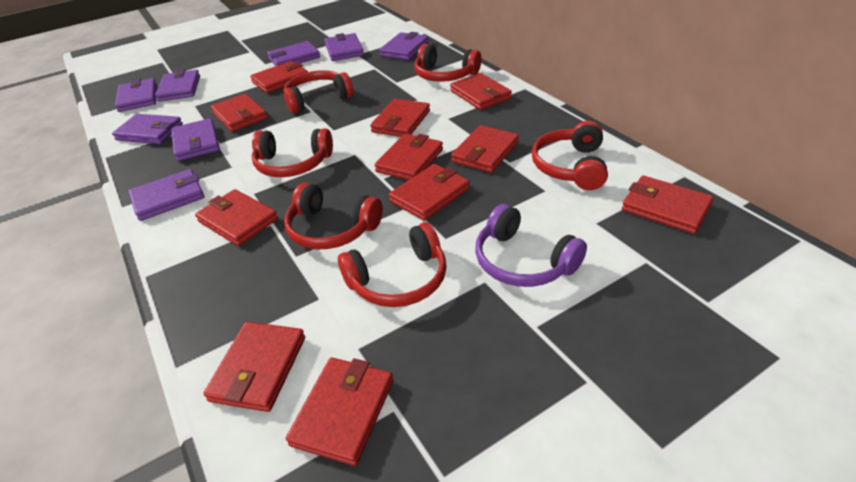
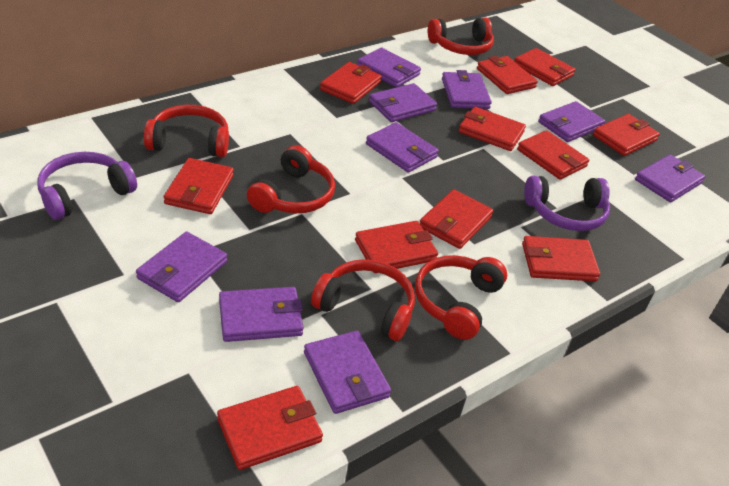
purple headphones: [475,204,587,287] = 1 -> [37,152,137,220] [524,176,610,231] = 2
purple wallet: [112,114,183,144] [115,78,157,112] [128,169,205,221] [155,69,200,102] [171,118,220,161] [267,41,320,66] [324,33,364,61] [379,32,429,60] = 8 -> [136,232,227,302] [219,287,303,342] [304,331,391,414] [357,47,421,87] [366,122,439,173] [369,83,437,122] [442,70,492,109] [538,101,605,142] [635,155,705,202] = 9
red headphones: [251,128,333,177] [283,70,353,114] [284,182,383,250] [338,223,447,307] [414,44,481,82] [532,121,608,190] = 6 -> [144,105,229,157] [247,145,335,213] [311,259,415,341] [415,255,507,340] [428,17,494,55] = 5

